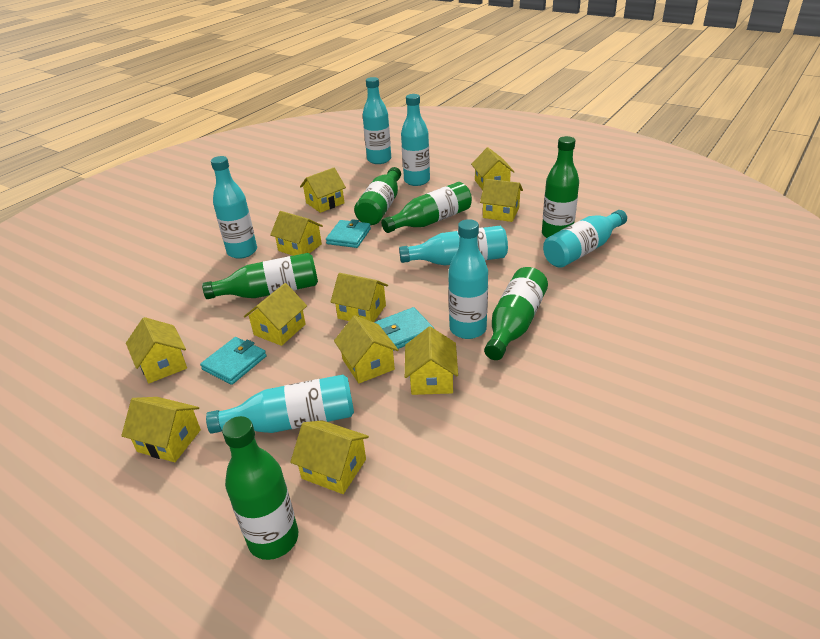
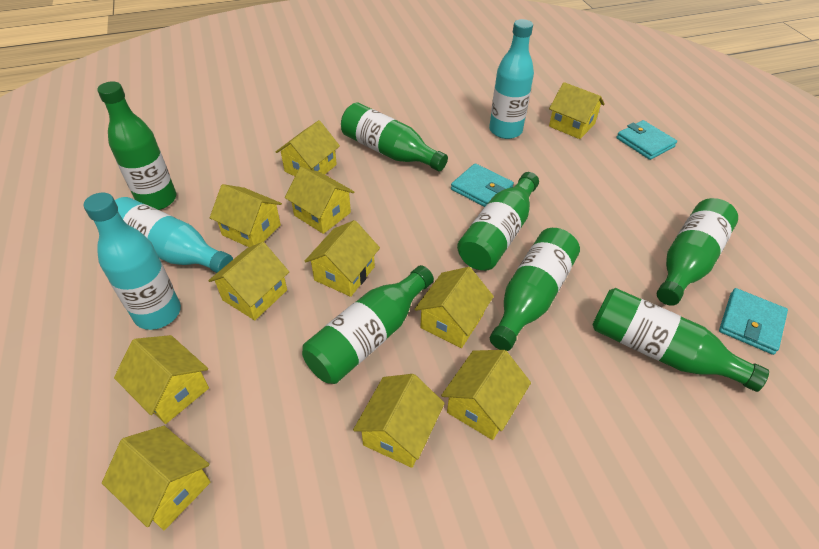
green bottle: [202,253,318,299] [222,416,298,560] [354,167,401,225] [381,182,472,233] [484,267,548,360] [542,136,579,238] = 6 -> [97,81,176,210] [302,265,434,384] [341,103,448,171] [457,172,539,271] [490,228,580,351] [592,288,769,392] [657,198,738,306] = 7
turquoise bottle: [206,375,354,434] [211,156,257,259] [363,77,391,164] [399,226,508,266] [401,94,430,186] [448,219,488,339] [543,210,627,268] = 7 -> [84,193,181,330] [115,197,233,273] [489,19,534,139] = 3

